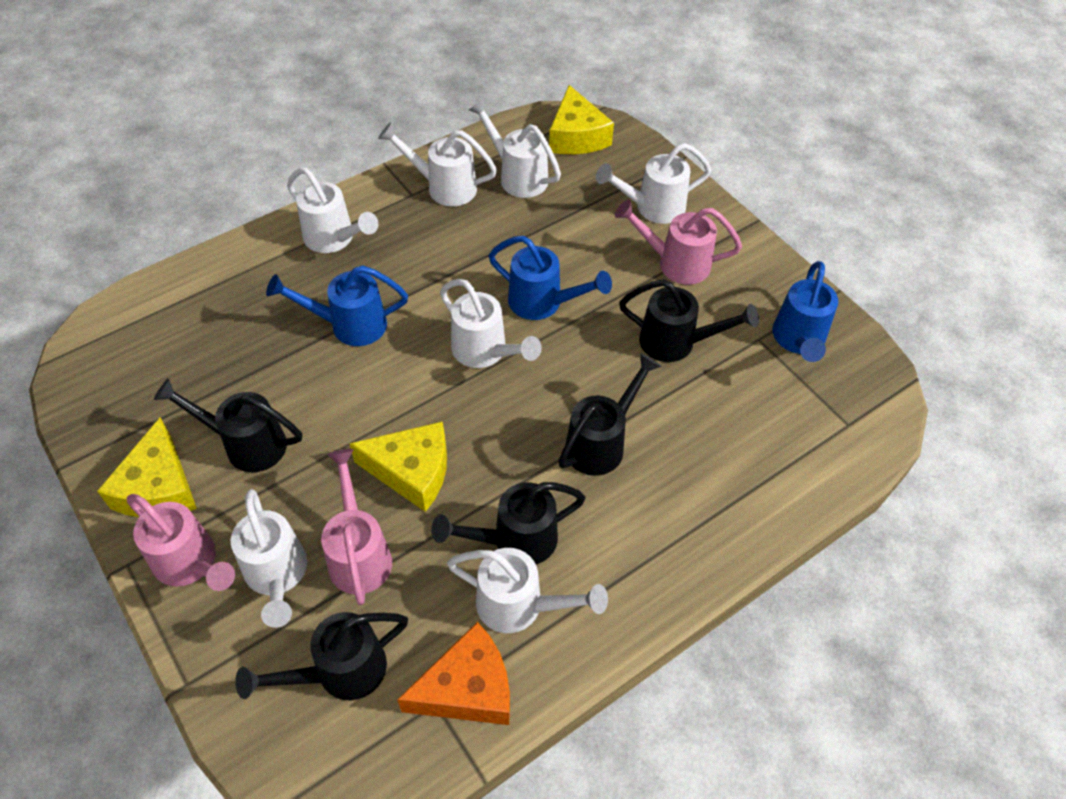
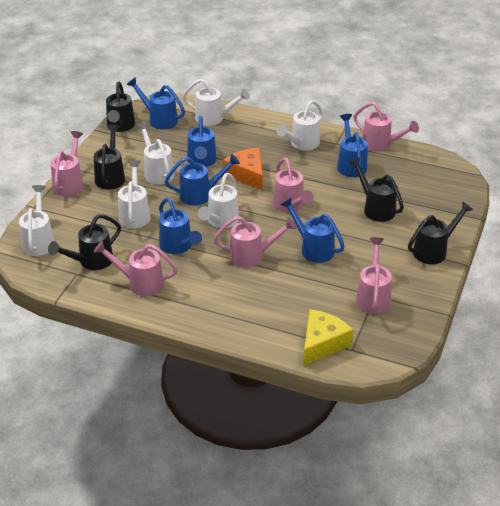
blue watering can: [266,265,408,346] [489,236,612,320] [772,261,838,362] = 3 -> [127,77,185,129] [159,198,202,254] [164,154,240,206] [187,115,217,167] [280,197,345,263] [337,114,368,177] = 6
pink watering can: [127,494,235,591] [321,449,392,605] [615,199,742,285] = 3 -> [51,131,84,196] [94,241,178,296] [213,216,296,268] [273,158,314,212] [353,102,419,152] [356,237,392,314] = 6
white watering can: [231,489,307,628] [287,168,378,253] [378,122,497,206] [440,279,542,368] [447,548,608,633] [469,99,561,198] [596,143,711,224] = 7 -> [19,185,55,256] [118,160,151,229] [136,122,174,185] [182,79,250,126] [198,173,239,228] [277,100,323,151] = 6
yellow cheese: [97,417,197,517] [349,422,447,512] [549,85,614,154] = 3 -> [303,309,353,366] = 1

